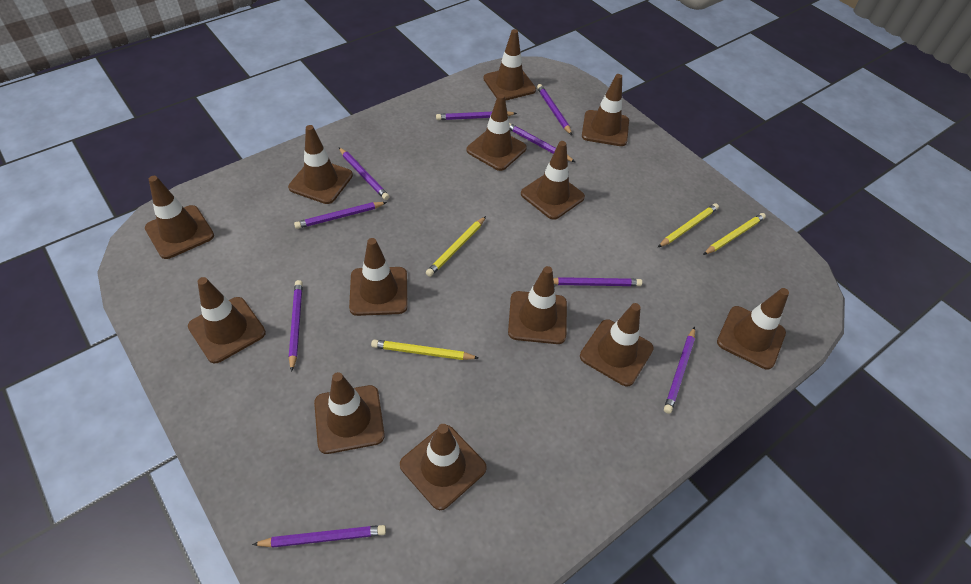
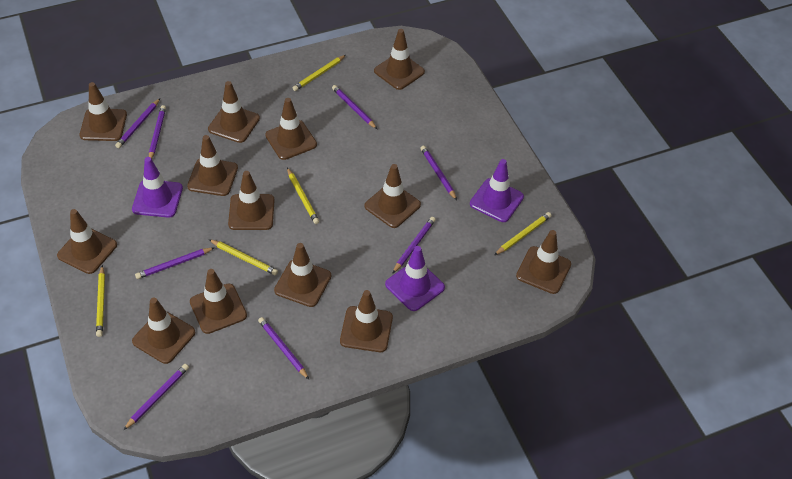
purple pencil: [252,525,386,548] [289,280,303,372] [294,202,387,229] [339,147,390,200] [436,111,517,120] [509,123,575,162] [537,84,572,135] [553,277,642,286] [664,327,695,414] = 9 -> [115,98,160,148] [123,364,189,430] [135,247,215,279] [149,105,166,159] [258,317,309,379] [332,85,377,129] [392,217,436,274] [420,146,457,200] = 8
purple traffic cone: none = 0 -> [132,157,183,218] [385,246,445,311] [470,159,524,222] = 3
yellow pencil: [371,340,479,360] [426,216,486,277] [658,203,719,247] [703,213,766,255] = 4 -> [96,265,105,337] [209,239,278,275] [287,168,319,224] [293,55,346,91] [494,212,552,255] = 5

